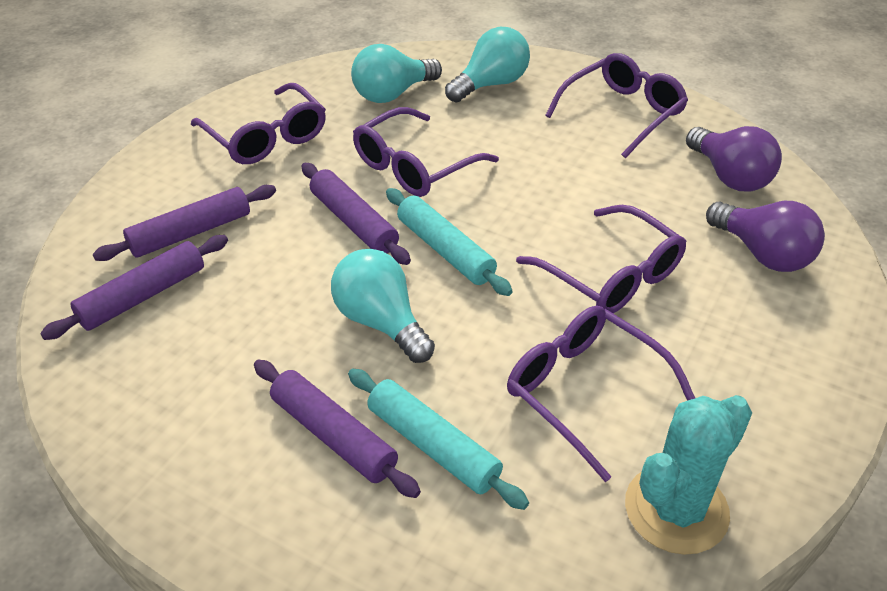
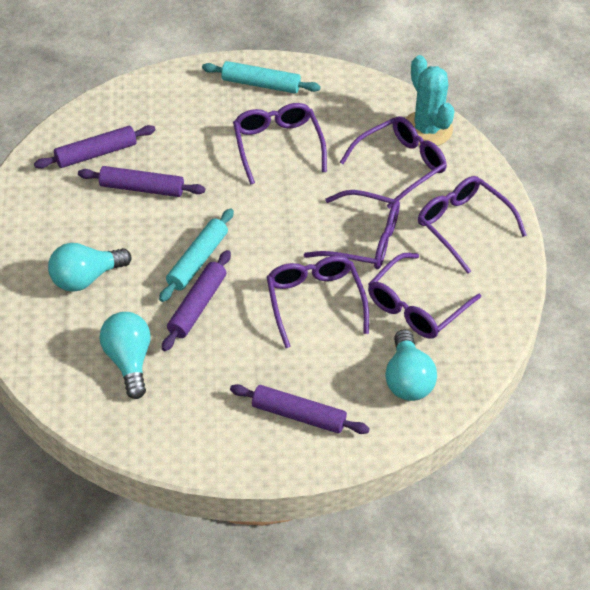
purple glasses: [191,83,326,164] [353,107,499,197] [507,305,695,482] [516,205,686,313] [545,53,688,158] = 5 -> [233,103,327,185] [267,256,369,348] [304,190,400,269] [340,116,447,209] [368,253,481,339] [418,176,527,274] = 6
purple light bulb: [686,126,782,191] [706,201,825,272] = 2 -> none = 0

